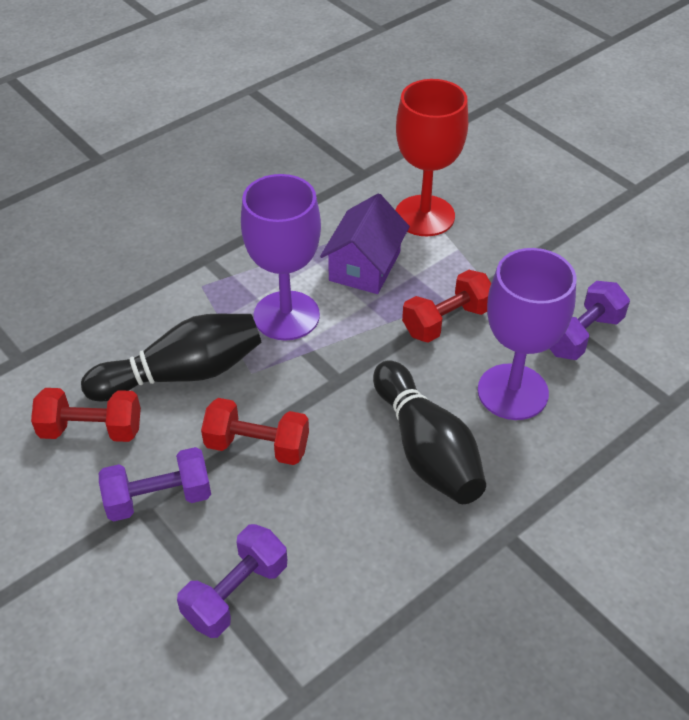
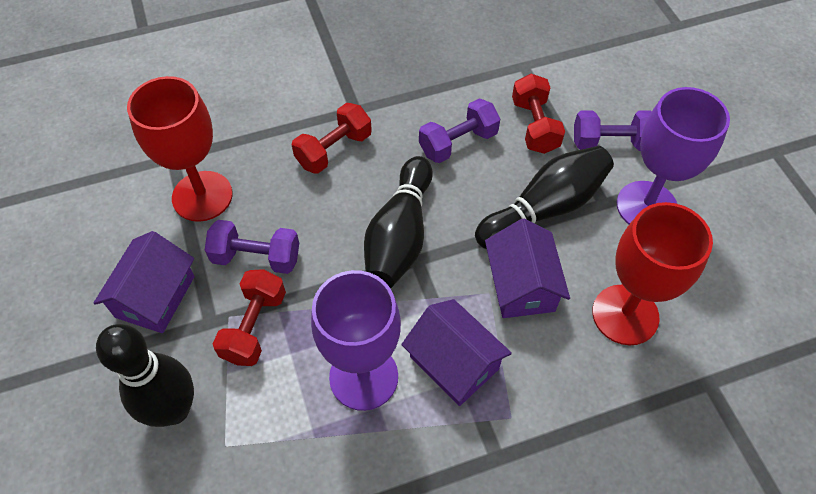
black bowling pin: [81,314,262,402] [373,360,486,504] = 2 -> [96,324,194,427] [364,156,433,288] [475,146,614,249] = 3
purple house: [320,193,410,294] = 1 -> [94,231,195,333] [401,299,512,406] [485,219,570,318] = 3
red goblet: [396,79,468,236] = 1 -> [127,76,233,222] [592,202,713,345] = 2

